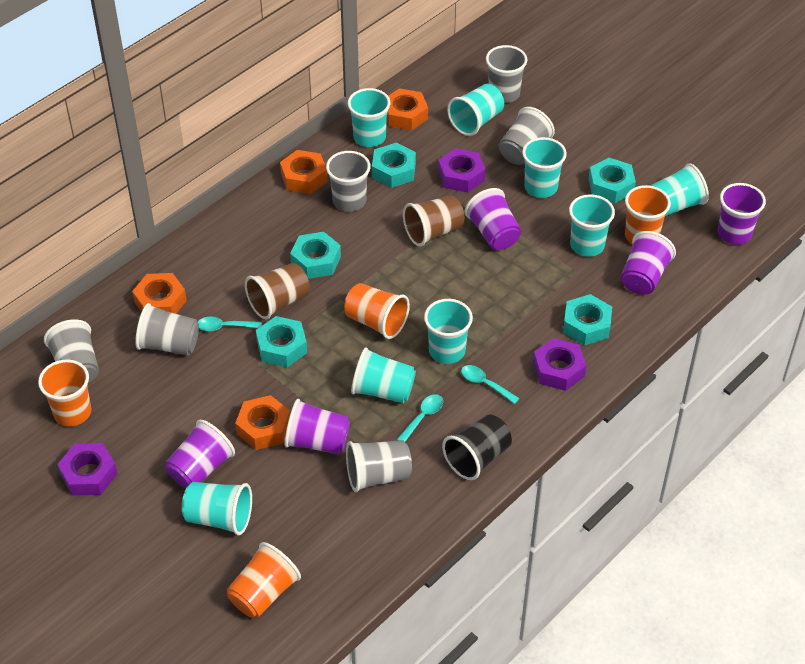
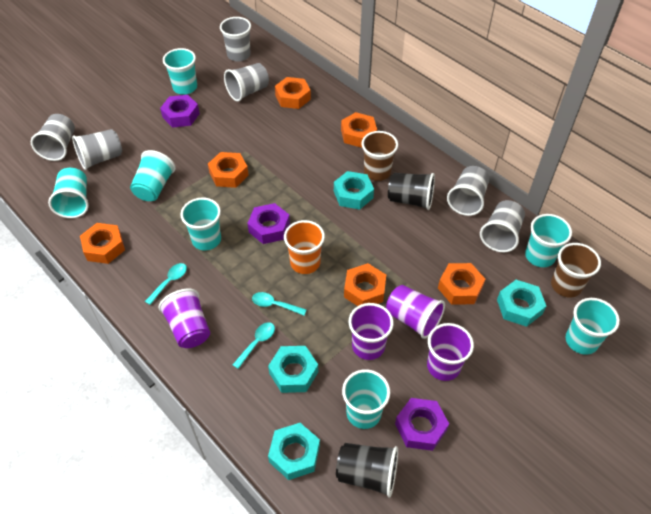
black cup: [442,415,512,480] = 1 -> [336,443,398,498] [388,173,435,210] = 2
orange cup: [38,359,92,426] [227,542,301,618] [344,283,410,339] [625,185,671,244] = 4 -> [284,220,325,274] = 1
orange nut: [132,273,187,314] [235,395,290,450] [280,150,328,194] [387,88,428,130] = 4 -> [80,223,125,264] [208,152,249,188] [275,77,311,109] [341,112,377,148] [344,263,386,306] [438,263,485,305] = 6
purple cup: [165,420,235,489] [285,399,350,455] [465,188,521,250] [621,231,676,294] [718,183,766,245] = 5 -> [158,289,210,348] [349,303,394,360] [386,285,445,339] [427,323,474,381] = 4
turquoise cup: [182,482,252,535] [348,88,390,147] [351,347,416,403] [424,299,473,364] [447,84,504,136] [522,137,567,198] [569,194,615,257] [650,163,709,216] = 8 -> [48,168,89,218] [130,150,176,201] [163,48,197,95] [180,198,221,250] [342,369,390,429] [525,214,572,267] [566,298,620,355] = 7
turquoise nut: [256,316,307,367] [290,232,341,279] [372,143,416,188] [563,294,612,345] [588,158,636,203] = 5 -> [268,346,318,393] [268,423,320,480] [334,171,374,210] [497,280,546,327] = 4

